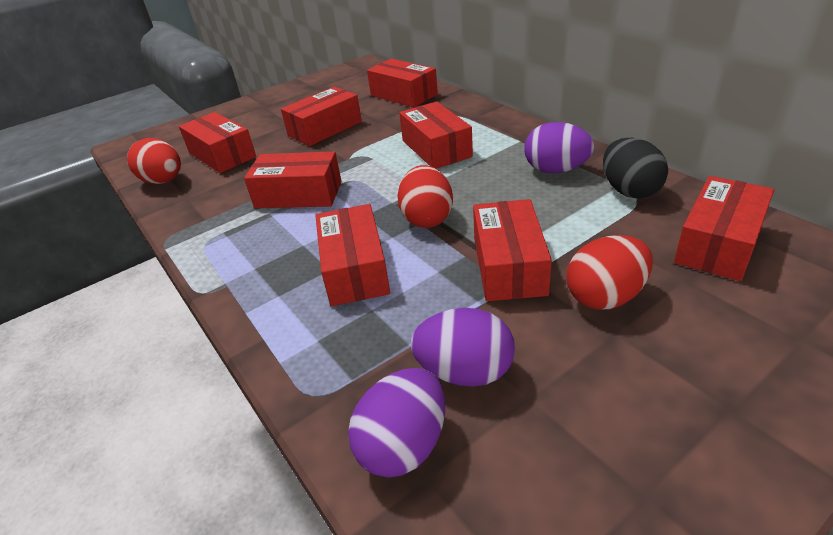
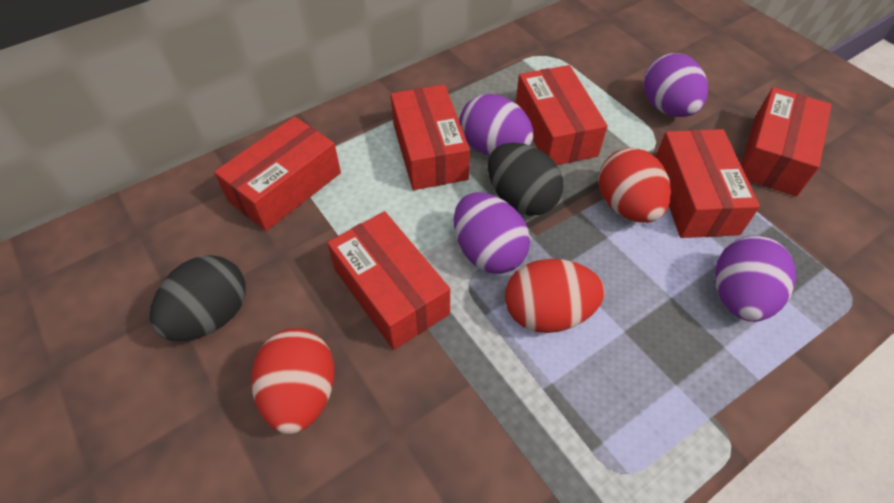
black egg: [603,138,668,199] = 1 -> [150,255,246,341] [488,143,563,216] = 2
purple egg: [348,368,445,478] [410,308,515,387] [524,122,594,173] = 3 -> [454,192,530,274] [459,94,533,155] [644,53,708,117] [715,236,796,322] = 4
red box: [179,112,256,173] [244,151,342,208] [281,87,362,146] [315,204,390,306] [367,59,438,107] [399,102,473,169] [473,199,552,301] [674,176,774,281] = 8 -> [214,116,341,231] [327,211,450,350] [391,85,470,190] [516,65,607,165] [655,129,760,238] [741,87,832,197] = 6

